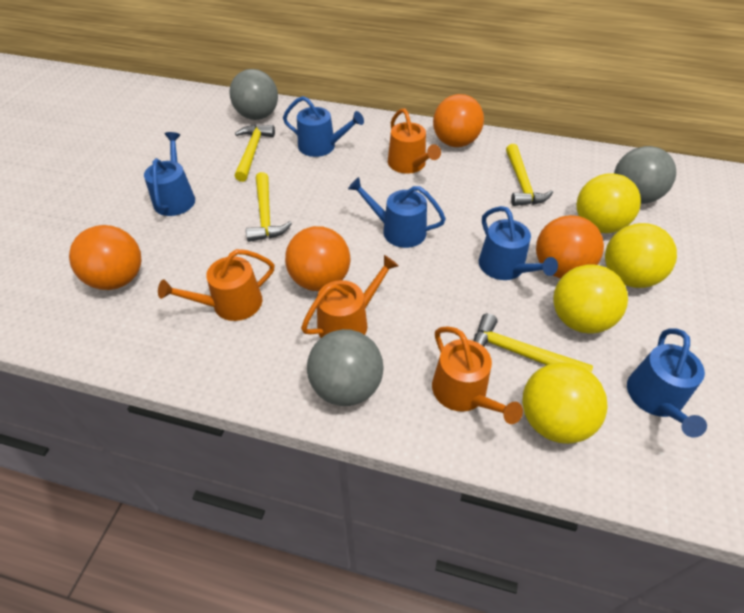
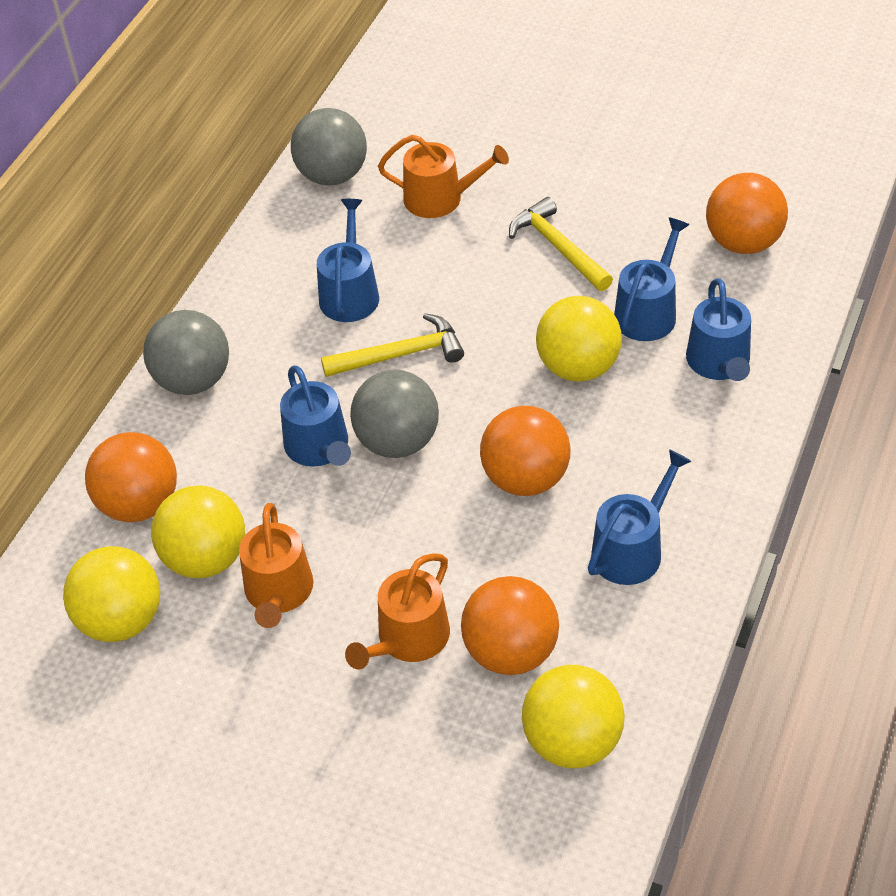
orange watering can: [158,249,274,321] [301,255,399,338] [388,108,441,174] [432,326,523,424] = 4 -> [239,503,313,628] [345,553,450,669] [378,135,509,218] = 3
yellow hammer: [235,125,275,182] [246,172,292,242] [474,313,593,373] [506,144,553,206] = 4 -> [321,313,464,377] [509,197,613,291] = 2

